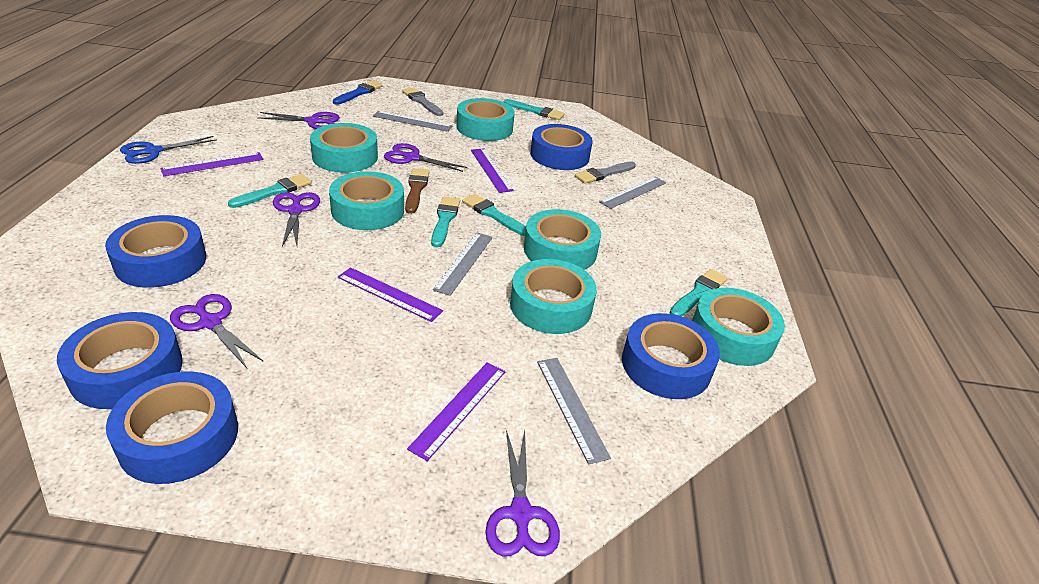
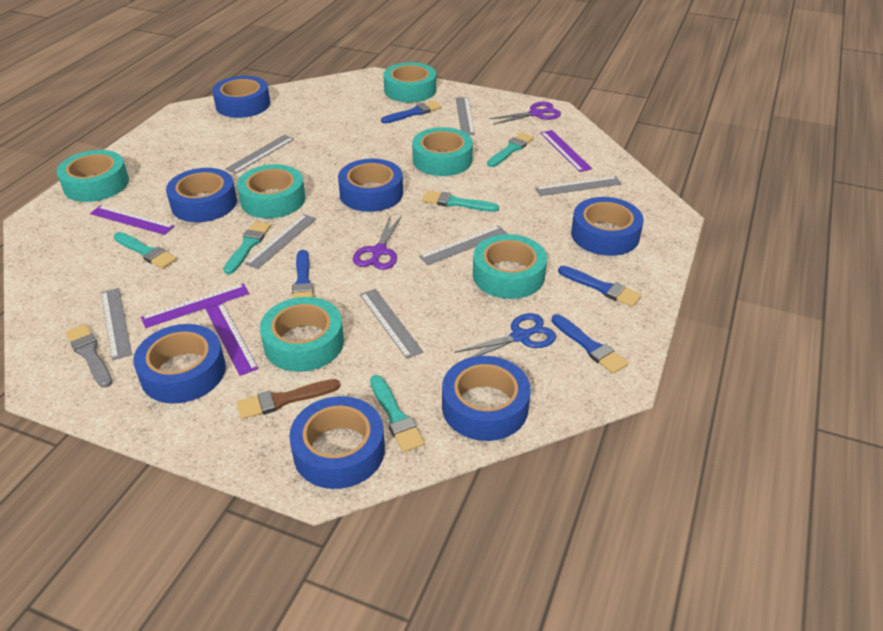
blue brush: [333,80,383,105] = 1 -> [292,250,313,298] [381,101,442,123] [552,314,628,374] [558,266,642,307] = 4
blue tape: [57,312,183,409] [105,215,206,288] [106,372,238,484] [530,124,593,170] [622,313,720,399] = 5 -> [133,324,226,403] [166,168,237,222] [212,76,270,118] [289,396,385,489] [338,159,403,212] [442,356,531,441] [571,197,644,256] = 7
grey brush: [402,87,443,116] [575,161,636,184] = 2 -> [66,324,112,388] = 1
grey ruler: [373,111,452,132] [433,233,493,296] [537,358,611,464] [599,177,666,209] = 4 -> [101,288,132,360] [225,135,294,174] [245,214,316,269] [360,289,423,359] [419,225,508,265] [456,97,475,135] [535,176,622,196] = 7
purple scissors: [170,294,264,368] [257,112,340,129] [273,192,320,247] [384,143,467,172] [485,430,560,557] = 5 -> [353,215,402,270] [489,102,561,125] = 2

